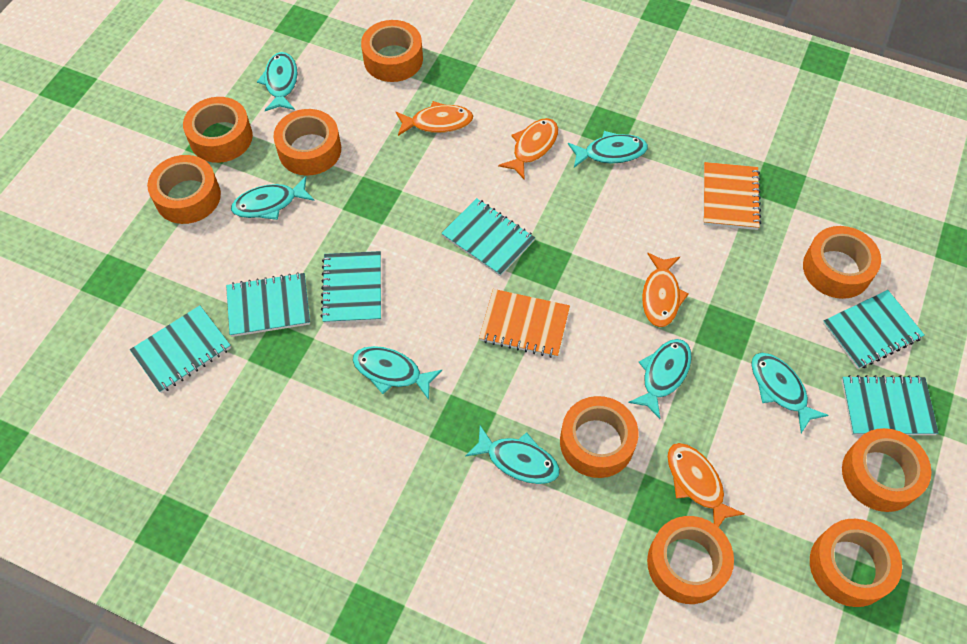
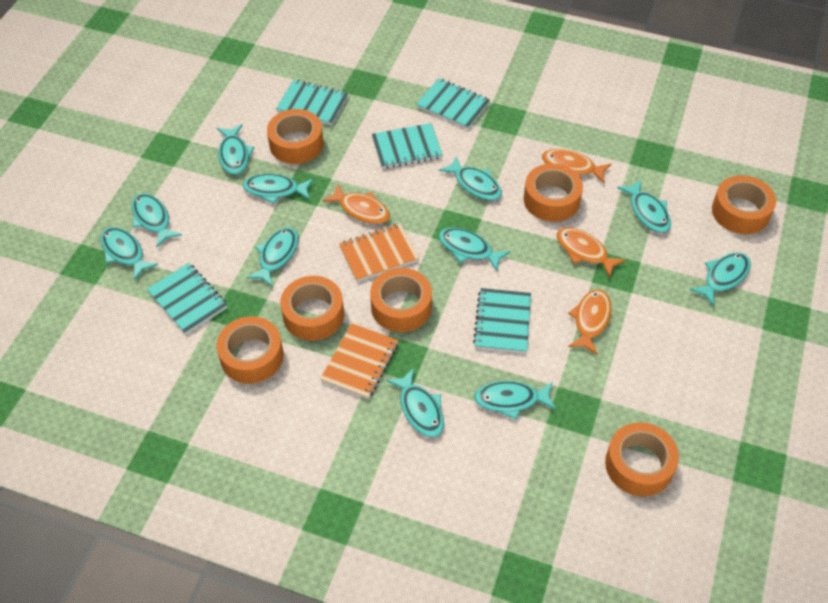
orange tape: [147,155,221,224] [183,97,253,163] [274,109,341,175] [361,20,423,82] [560,396,638,478] [647,516,734,604] [803,226,881,299] [810,519,902,607] [842,428,931,512] = 9 -> [217,316,284,384] [267,109,324,164] [280,276,344,341] [370,268,432,332] [523,163,583,222] [605,422,679,496] [712,175,776,234] = 7
turquoise fish: [231,176,315,220] [257,52,297,111] [353,346,442,400] [465,426,560,484] [568,131,648,168] [628,339,692,419] [751,353,829,433] = 7 -> [100,227,158,281] [132,193,182,247] [217,124,255,175] [243,174,314,204] [246,227,299,286] [386,368,444,437] [439,156,502,201] [439,228,510,271] [474,381,556,420] [617,179,671,233] [690,252,751,307] = 11
turquoise notebook: [130,305,231,393] [226,272,310,337] [320,251,381,324] [441,198,535,276] [823,290,924,369] [842,375,939,435] = 6 -> [147,263,227,335] [276,80,348,126] [372,123,443,169] [416,78,490,129] [473,288,531,353] = 5

